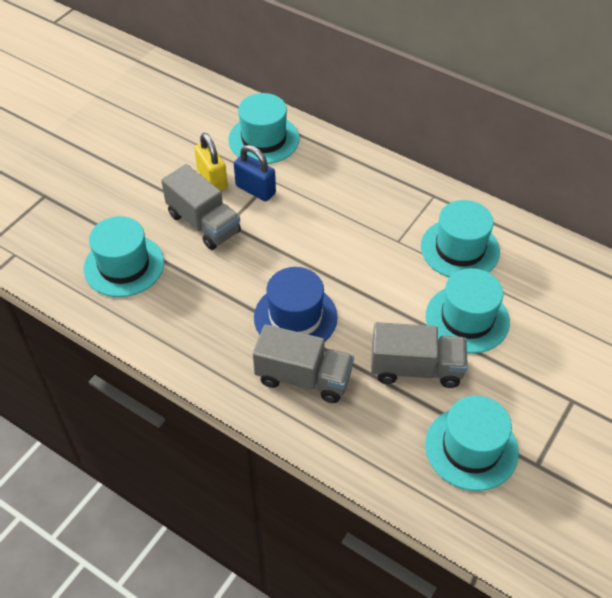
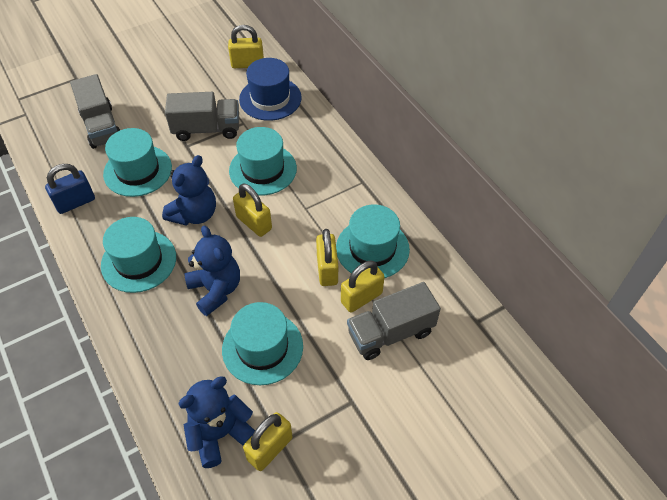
blue teddy bear: none = 0 -> [162,155,216,226] [178,376,255,468] [184,226,240,316] = 3
yellow padlock: [194,133,228,191] = 1 -> [228,25,264,68] [233,183,272,237] [243,412,293,471] [316,229,338,286] [341,261,385,313] = 5

